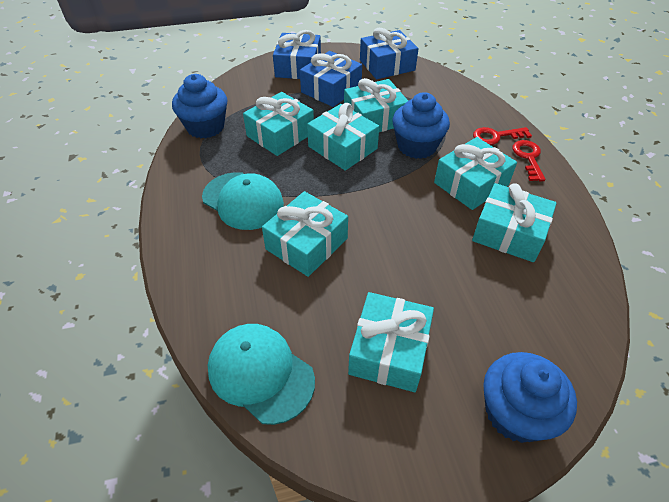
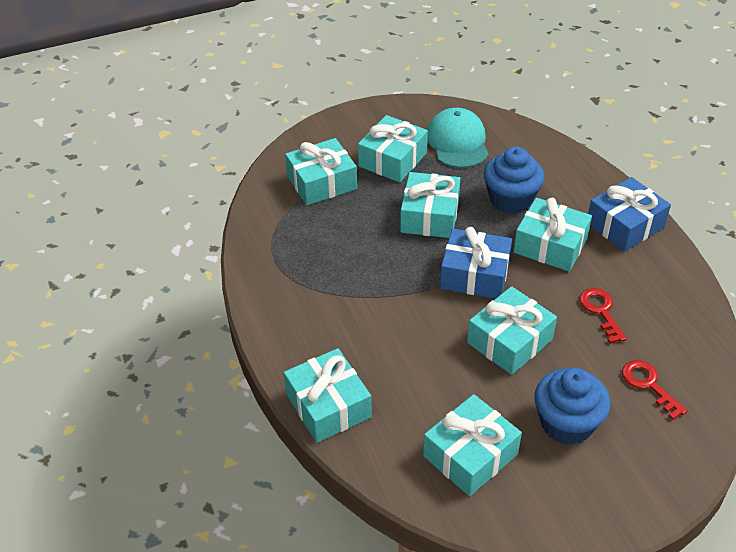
blue cupcake: [172,74,227,138] [393,92,450,159] [483,352,577,443] = 3 -> [484,147,544,214] [534,368,610,445] = 2
blue gift: [273,30,321,79] [300,51,362,107] [360,28,419,79] = 3 -> [440,227,512,299] [588,177,671,252] = 2
turquoise cap: [202,172,284,230] [208,324,315,425] = 2 -> [427,108,489,168] = 1

